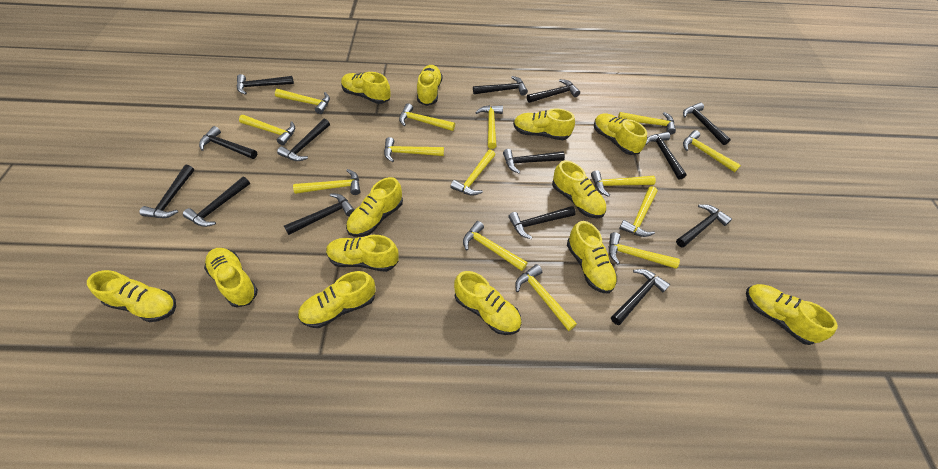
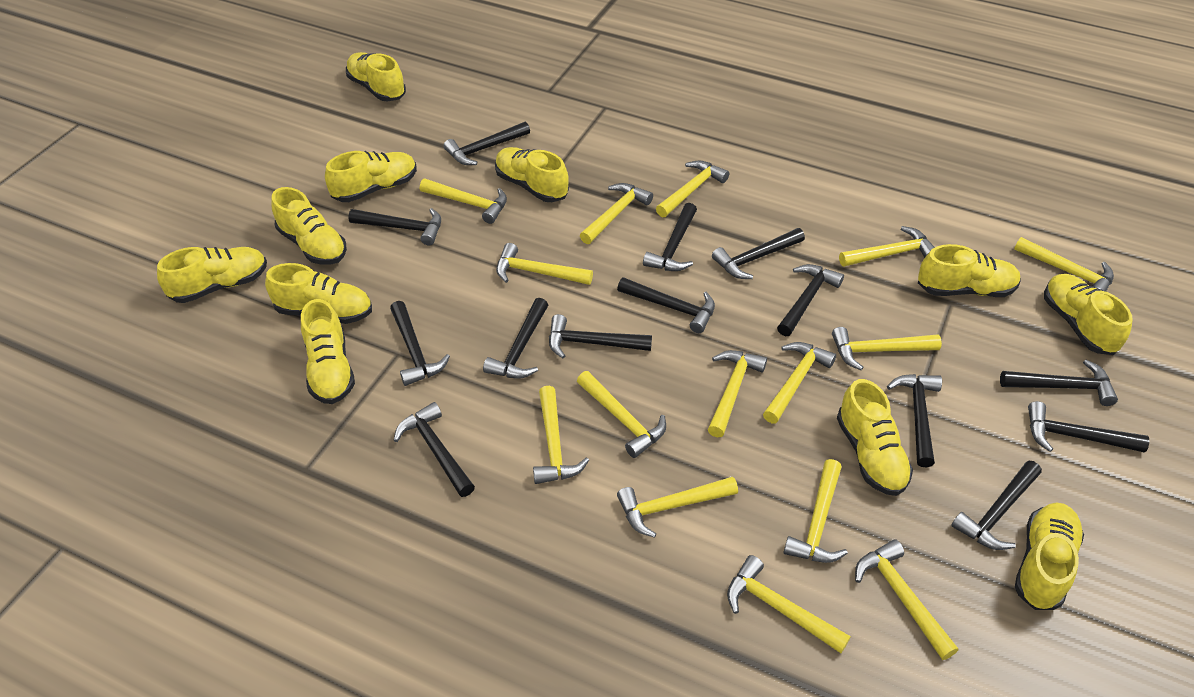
yellow hammer: [239,115,295,146] [275,89,330,114] [293,169,360,195] [384,137,444,162] [399,104,455,131] [450,149,495,196] [463,221,528,271] [475,105,503,149] [515,264,577,331] [591,170,656,197] [609,232,680,269] [618,112,676,135] [619,186,658,237] [683,130,741,172] = 14 -> [420,179,507,224] [496,243,593,285] [533,386,589,484] [577,371,666,458] [580,183,653,244] [617,477,738,538] [656,161,729,217] [708,350,767,437] [727,555,851,653] [763,342,836,423] [783,459,848,563] [832,327,942,370] [839,226,935,267] [855,539,958,660] [1014,237,1114,292] = 15
yellow shoe: [87,270,176,322] [204,248,258,307] [298,271,376,328] [326,235,399,272] [341,72,391,104] [346,177,403,237] [417,65,442,106] [454,271,522,335] [513,108,575,140] [552,160,606,218] [567,221,617,294] [594,113,647,155] [746,284,838,345] = 13 -> [157,247,267,303] [265,263,372,324] [271,187,347,265] [301,299,355,404] [325,151,417,202] [346,52,406,102] [495,147,569,202] [837,379,913,496] [918,244,1021,297] [1015,502,1084,610] [1044,274,1133,355] = 11

